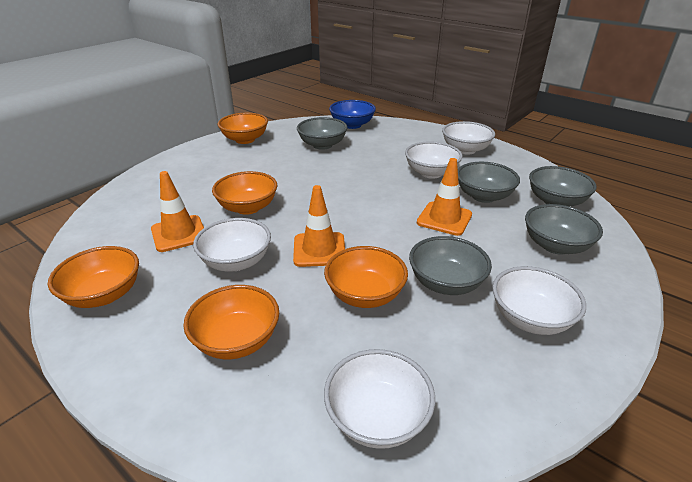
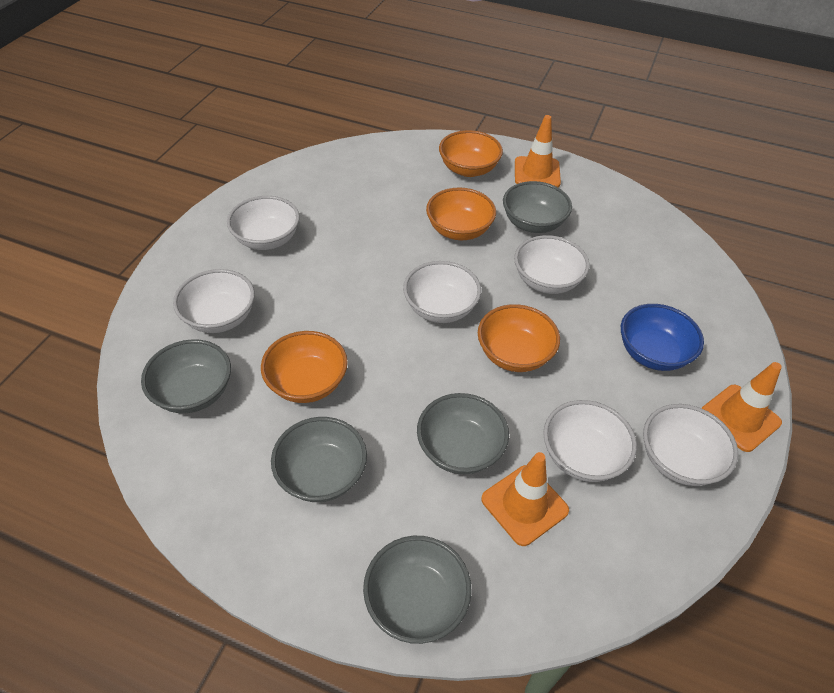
orange bowl: [48,246,139,308] [183,285,279,359] [212,171,277,215] [218,112,268,144] [324,246,408,308] = 5 -> [261,331,348,403] [426,188,496,240] [439,130,503,177] [478,304,560,372] = 4
white bowl: [193,218,271,271] [324,349,435,449] [405,141,463,179] [442,121,495,155] [492,266,586,335] = 5 -> [173,269,255,333] [227,196,300,250] [403,261,481,323] [514,235,590,294] [543,400,637,482] [643,404,738,486] = 6

